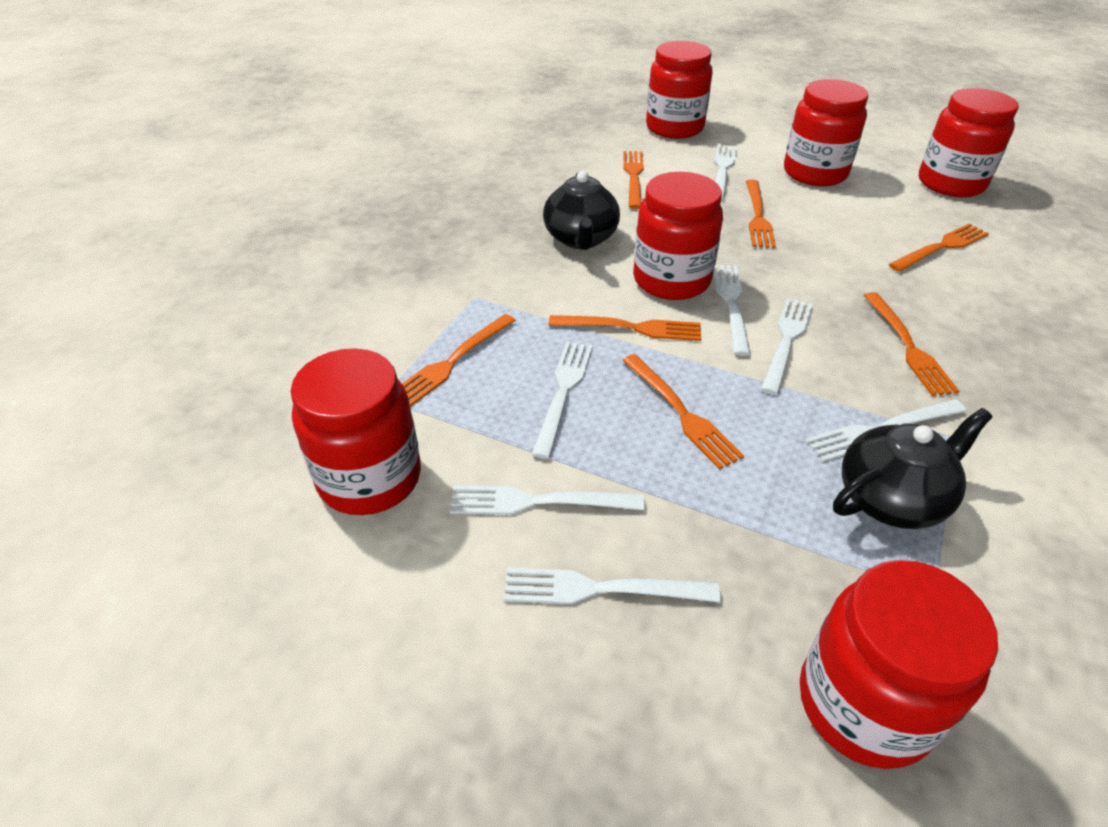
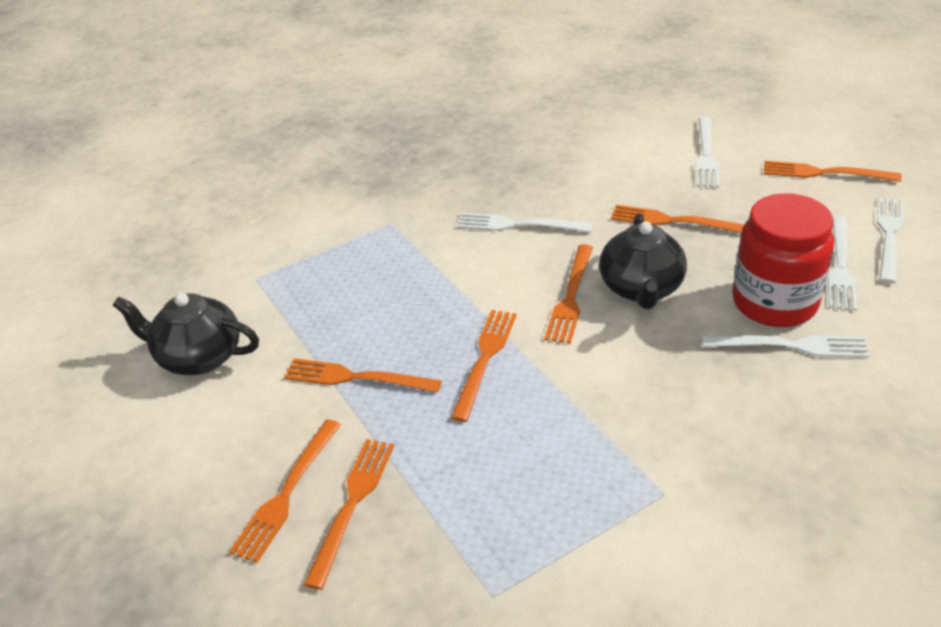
red jar: [290,348,421,515] [633,172,723,300] [646,41,713,139] [784,79,868,186] [800,560,998,769] [919,88,1019,197] = 6 -> [732,193,834,327] = 1
white fork: [449,485,644,515] [504,567,720,604] [531,342,593,459] [714,145,737,200] [714,265,750,356] [761,298,813,395] [805,399,966,462] = 7 -> [457,213,593,232] [695,117,719,187] [702,335,869,358] [828,216,857,311] [877,197,904,284] = 5

